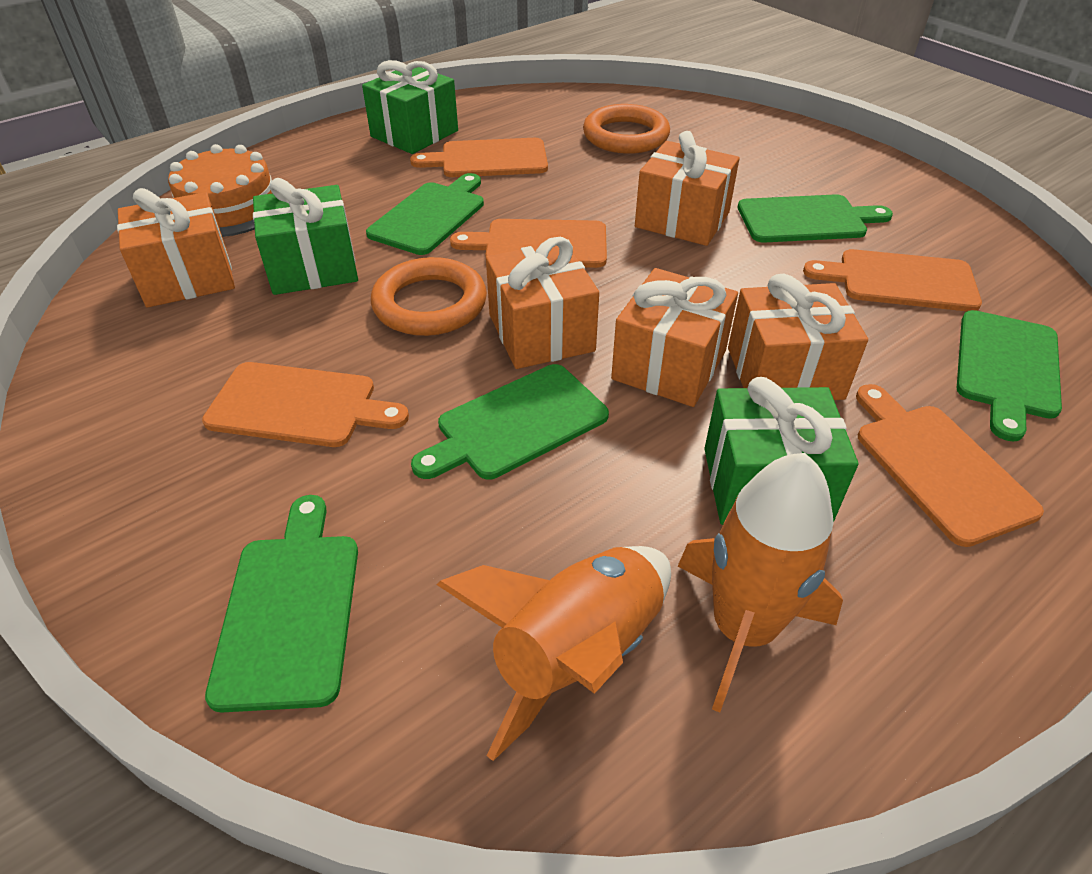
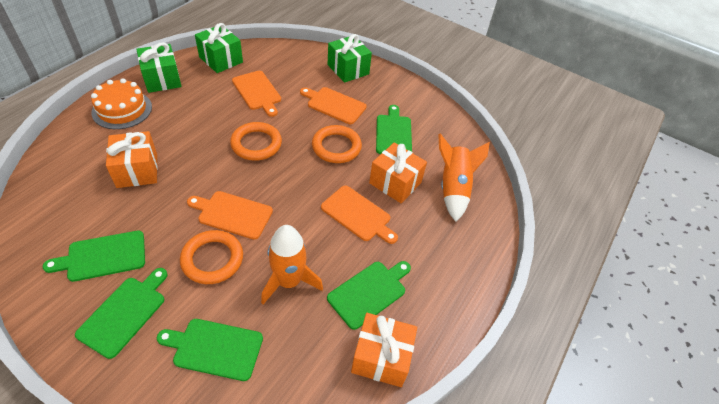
orange cutting board: [202,362,409,447] [410,138,548,177] [450,219,607,268] [803,249,982,311] [856,384,1044,547] = 5 -> [187,191,273,240] [232,71,281,117] [300,87,367,124] [321,186,398,244] = 4
orange gift: [117,188,235,307] [486,237,599,369] [611,268,738,407] [635,131,740,246] [728,274,868,400] = 5 -> [106,131,158,188] [351,313,417,387] [369,142,427,203] = 3
orange ring: [371,257,487,336] [583,104,670,154] = 2 -> [180,230,243,284] [230,122,282,161] [312,125,362,163] = 3

